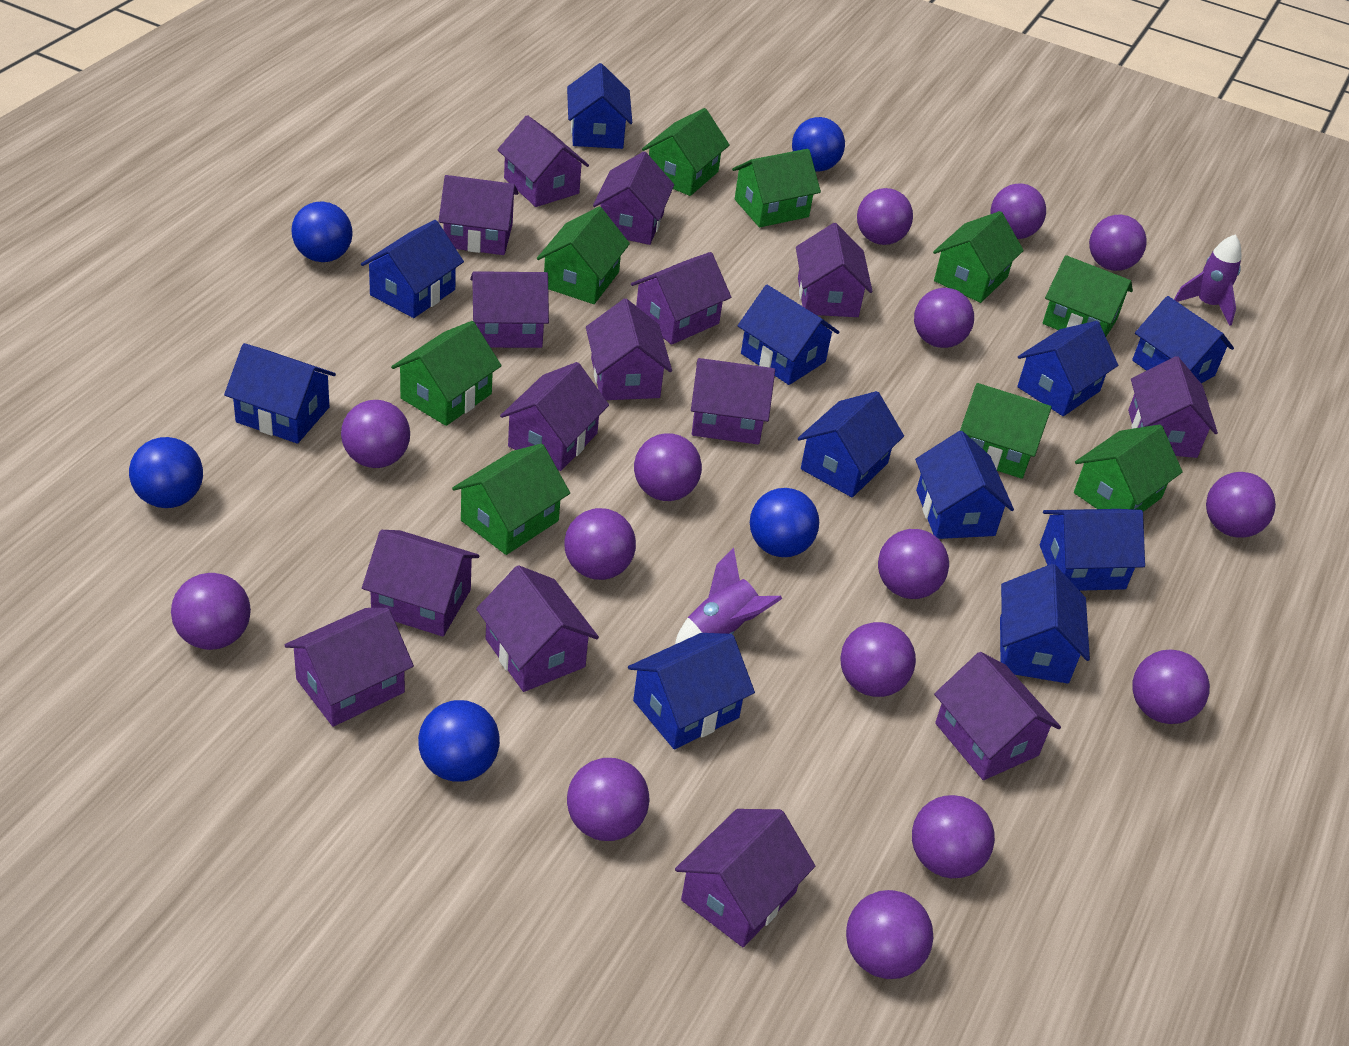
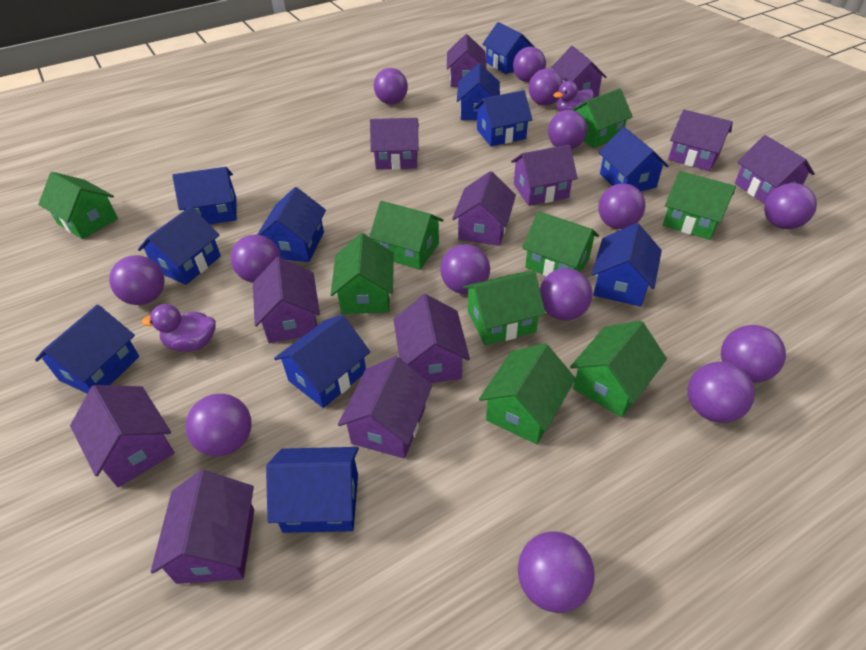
blue ball: [129,437,203,508] [291,202,353,262] [418,700,500,782] [750,488,819,557] [792,117,845,171] = 5 -> none = 0
purple ball: [171,573,251,650] [341,400,410,468] [564,508,636,580] [567,758,650,841] [634,433,702,501] [841,622,916,697] [846,890,933,979] [857,188,913,245] [878,529,949,599] [912,795,995,878] [914,288,974,348] [991,183,1046,239] [1089,215,1147,271] [1132,650,1210,724] [1206,472,1276,538] = 15 -> [109,255,165,305] [186,394,251,457] [231,235,281,283] [374,68,408,105] [440,244,490,294] [513,47,546,82] [518,531,595,613] [529,69,564,106] [540,268,592,320] [548,110,587,150] [598,184,645,229] [688,362,755,423] [721,325,786,383] [764,183,817,229] = 14
purple duck: none = 0 -> [142,304,216,352] [553,81,594,112] = 2
purple house: [285,607,414,727] [362,530,479,636] [439,175,519,255] [470,271,549,348] [476,565,599,692] [498,115,589,207] [500,362,609,471] [586,299,672,400] [593,151,674,245] [631,252,731,345] [675,809,815,947] [691,358,775,444] [796,223,873,317] [934,652,1061,780] [1128,356,1218,458] = 15 -> [70,385,175,487] [151,470,254,584] [253,257,320,343] [338,356,432,458] [370,118,419,170] [393,294,470,383] [447,34,487,87] [452,171,516,246] [511,145,578,206] [551,46,607,98] [668,110,733,171] [735,135,815,204] = 12
purple rocket: [675,548,782,644] [1174,234,1242,326] = 2 -> none = 0

